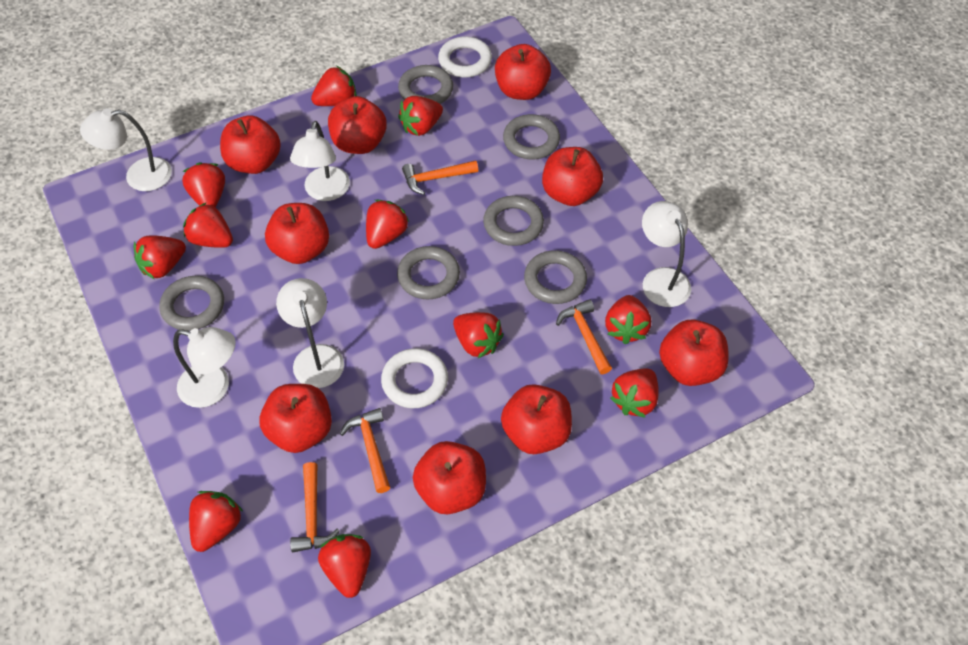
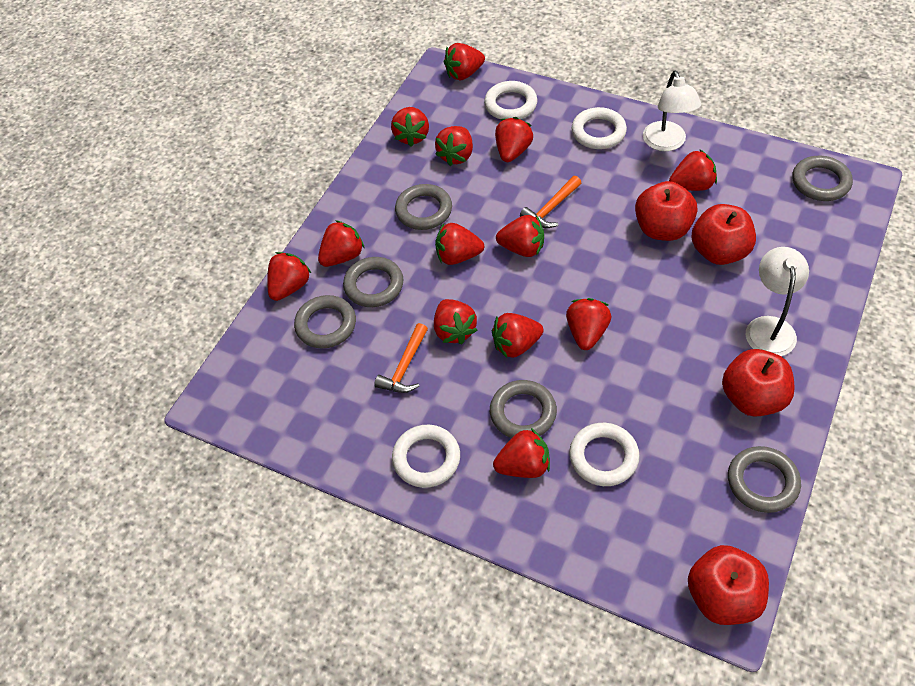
orange hammer: [290,462,340,552] [340,408,390,493] [402,160,478,195] [556,299,612,374] = 4 -> [374,323,428,393] [520,176,581,228] = 2
red apple: [220,115,281,174] [260,384,332,453] [265,203,329,264] [328,96,387,154] [413,441,486,514] [495,44,551,100] [501,384,572,454] [542,147,603,206] [659,320,729,386] = 9 -> [635,181,697,241] [688,545,769,625] [691,204,756,265] [722,349,795,417] = 4
red strawberry: [134,235,186,279] [182,163,225,207] [183,202,233,248] [189,491,243,552] [311,66,356,106] [318,534,371,598] [366,200,409,249] [398,96,443,136] [453,312,504,358] [605,295,651,344] [610,368,659,418] = 11 -> [267,252,311,301] [318,220,364,267] [391,107,429,147] [434,299,477,344] [435,126,473,166] [435,223,484,265] [444,43,485,80] [492,313,544,358] [493,428,550,478] [495,117,533,162] [496,215,544,257] [566,298,611,350] [669,149,717,191] = 13
white lamp: [80,108,172,191] [173,327,236,408] [276,278,344,388] [290,121,350,201] [642,201,691,307] = 5 -> [643,70,701,151] [746,247,809,356] = 2
white ring: [381,348,448,408] [438,37,492,77] = 2 -> [392,425,460,488] [484,81,538,119] [569,423,640,486] [572,107,627,149] = 4

